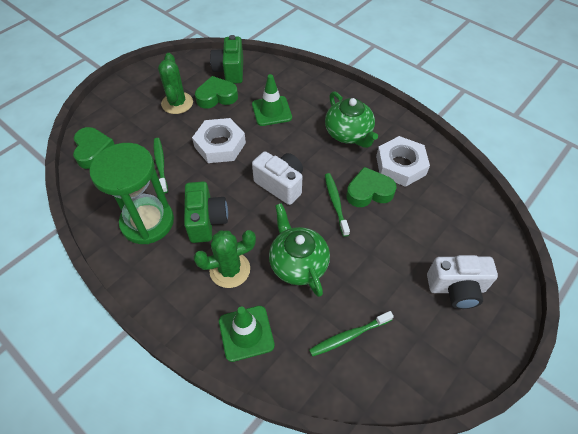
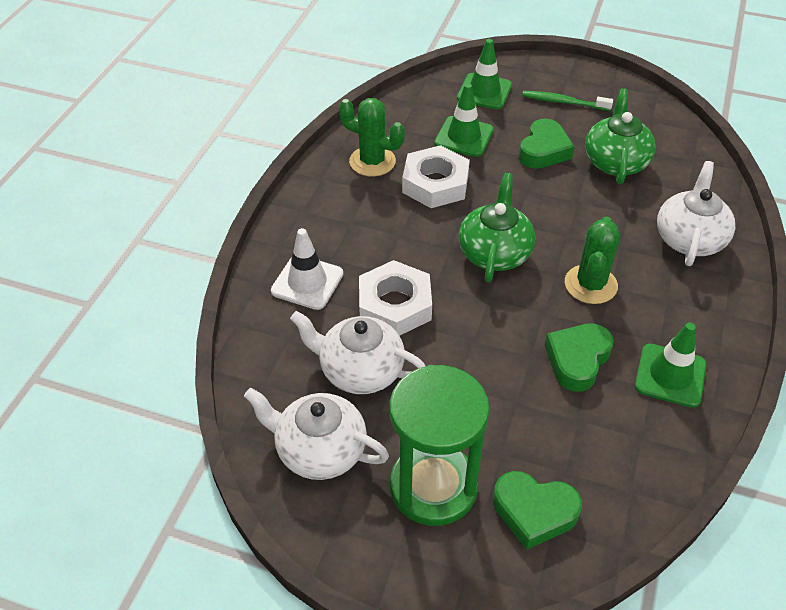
green camera: [184,181,228,243] [210,35,243,83] = 2 -> none = 0
green toothbrush: [153,138,168,194] [309,311,394,357] [325,173,350,237] = 3 -> [522,91,613,111] = 1
green traffic cone: [219,306,275,362] [252,74,292,126] = 2 -> [434,83,494,157] [457,39,512,109] [635,323,707,408] = 3
white camera: [252,151,303,205] [427,255,498,309] = 2 -> none = 0
white teapot: none = 0 -> [244,388,389,480] [290,311,425,394] [657,161,735,266] = 3
white traffic cone: none = 0 -> [271,228,343,310] = 1

